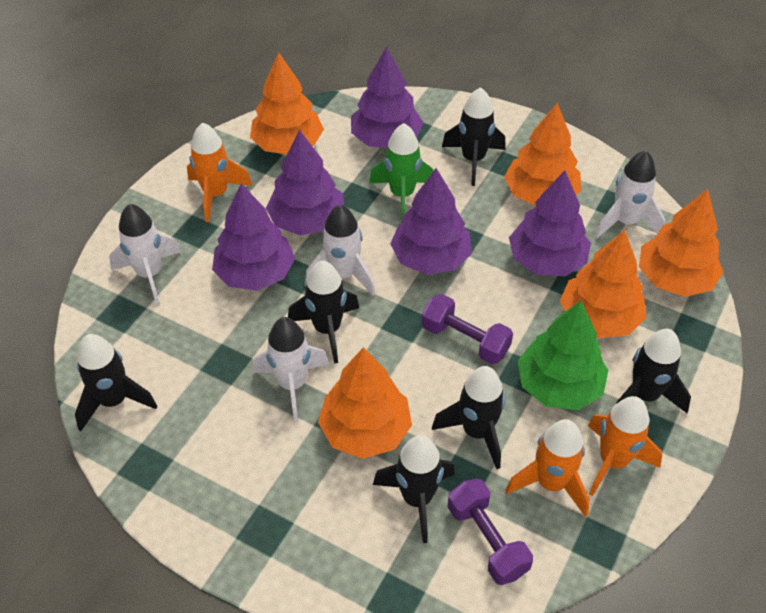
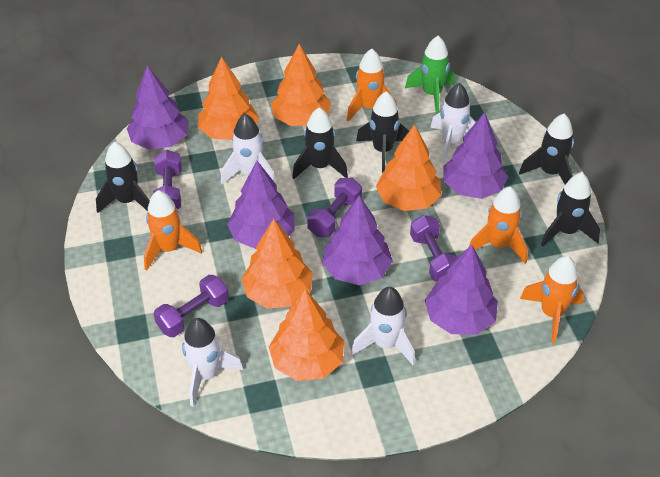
black rocket: [75,334,157,431] [288,261,359,364] [373,435,455,543] [432,366,506,469] [442,87,506,186] [616,329,691,413] = 6 -> [96,142,150,213] [292,107,348,179] [356,91,409,173] [519,114,574,184] [541,173,600,247] = 5
green tree: [518,301,608,410] = 1 -> none = 0
orange rocket: [187,123,252,222] [505,419,590,517] [588,396,662,496] = 3 -> [144,190,202,271] [347,49,397,121] [469,187,528,264] [520,256,584,343] = 4
purple dumbbell: [422,294,513,364] [448,479,533,585] = 2 -> [153,150,182,209] [153,275,229,337] [307,178,362,237] [410,215,457,282] = 4

